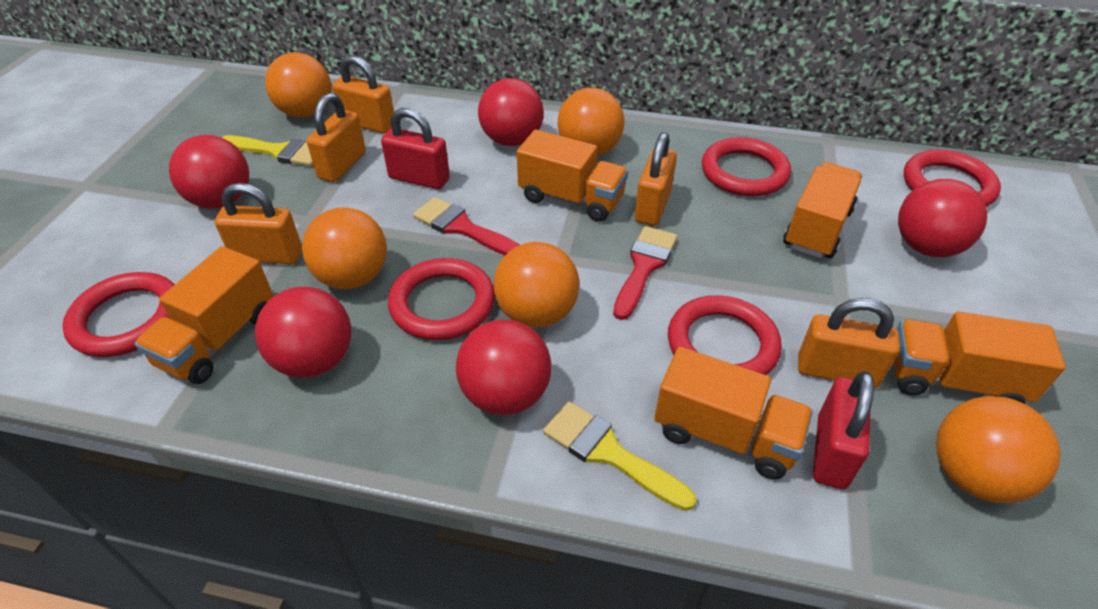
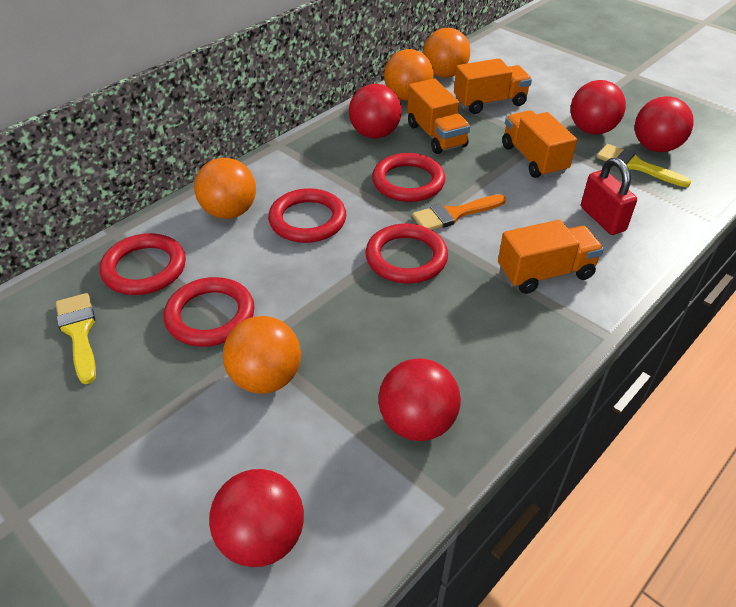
orange ball: [265,52,332,118] [302,207,387,289] [494,242,579,328] [558,88,625,156] [936,396,1061,503] = 5 -> [194,158,256,219] [223,316,301,394] [384,49,433,101] [423,28,470,78] = 4
orange brush: none = 0 -> [412,194,506,230] = 1
orange padlock: [215,183,302,264] [307,93,366,182] [332,56,394,134] [635,132,677,226] [798,298,900,388] = 5 -> none = 0
orange truck: [134,246,273,384] [517,130,628,222] [654,347,813,479] [783,162,862,258] [893,312,1066,404] = 5 -> [407,78,470,154] [454,58,532,114] [498,220,604,294] [502,110,577,178] = 4
red brush: [413,197,520,255] [613,226,677,320] = 2 -> none = 0
red padlock: [381,108,450,189] [813,371,874,489] = 2 -> [581,158,637,235] = 1

